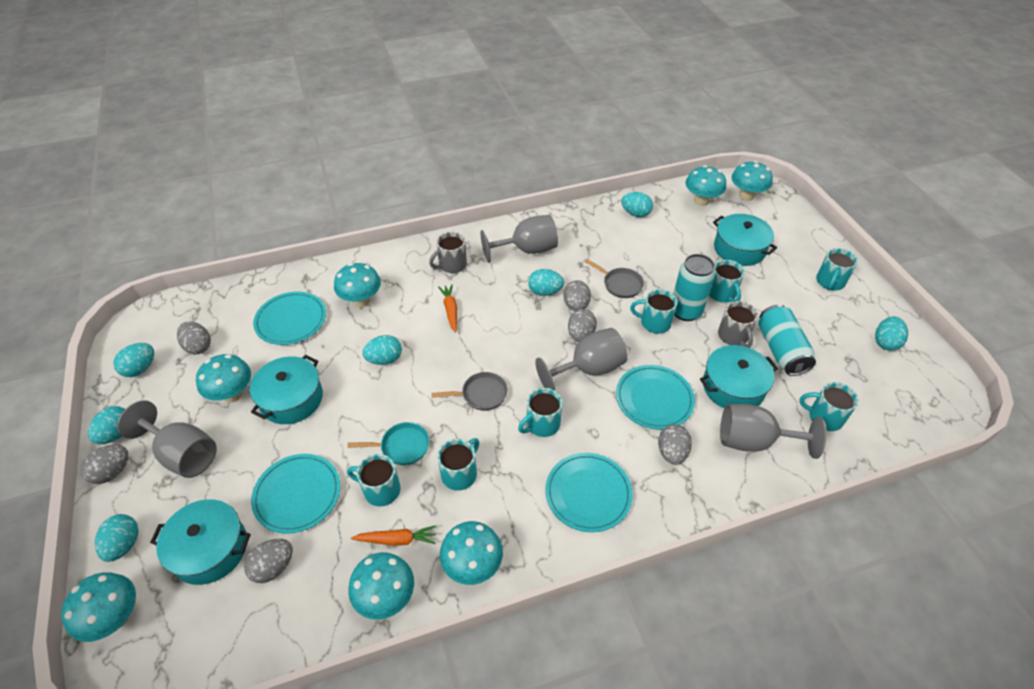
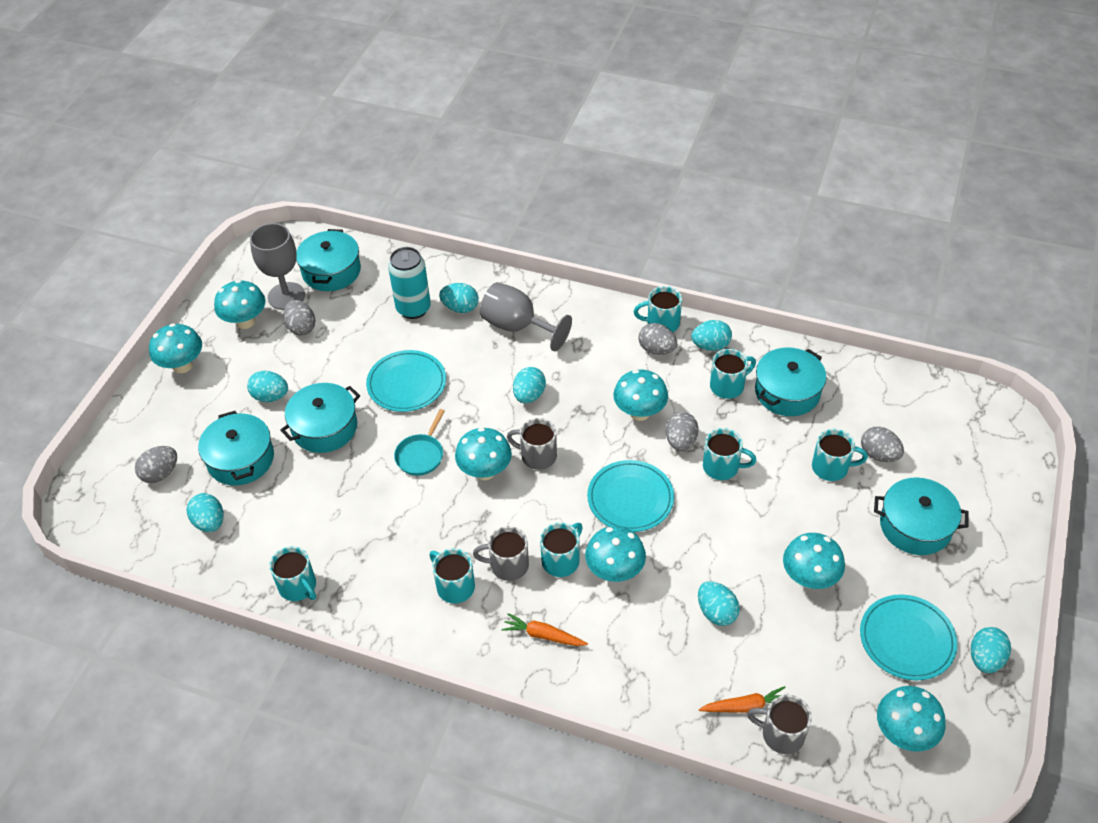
grey egg: [81,445,128,484] [177,321,211,354] [244,539,293,583] [564,280,591,311] [568,309,597,342] [658,424,692,465] = 6 -> [135,446,177,483] [284,300,316,335] [638,323,677,355] [666,412,699,451] [861,427,904,462] = 5
grey goblet: [117,400,217,478] [480,215,558,263] [535,328,628,390] [720,404,827,459] = 4 -> [250,223,305,310] [480,282,572,351] = 2
grey mug: [429,232,467,273] [718,301,758,348] = 2 -> [473,526,529,581] [507,418,557,470] [747,695,812,754] = 3
grey pan: [431,372,508,411] [585,259,644,298] = 2 -> none = 0
turquoise can: [673,254,715,321] [758,305,816,376] = 2 -> [388,247,431,319] = 1
turquoise plate: [251,454,340,534] [253,292,326,345] [545,453,633,532] [616,365,695,430] = 4 -> [366,350,446,412] [587,460,674,532] [860,595,958,680] = 3
turquoise pot: [150,499,251,585] [250,355,323,424] [700,345,778,408] [713,214,777,266] = 4 -> [198,411,274,486] [280,383,360,453] [296,229,361,291] [755,348,826,416] [874,477,969,555] = 5

